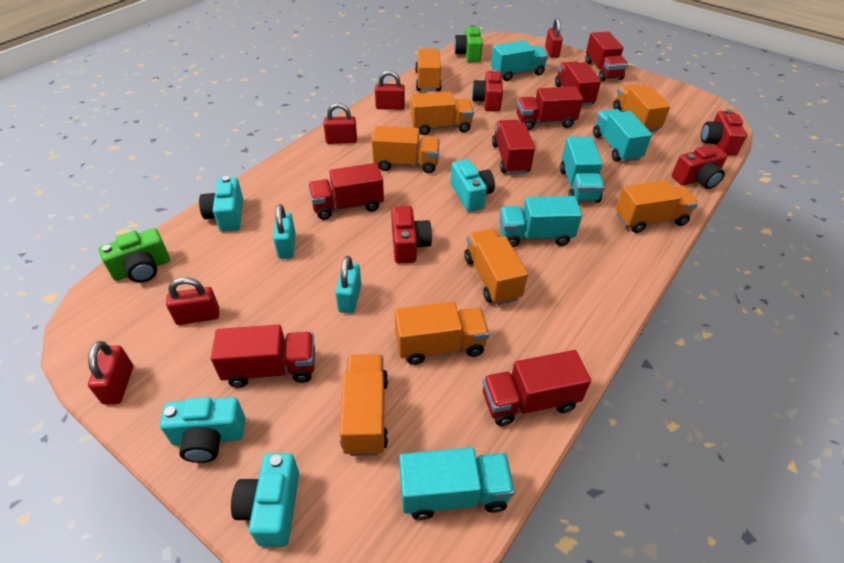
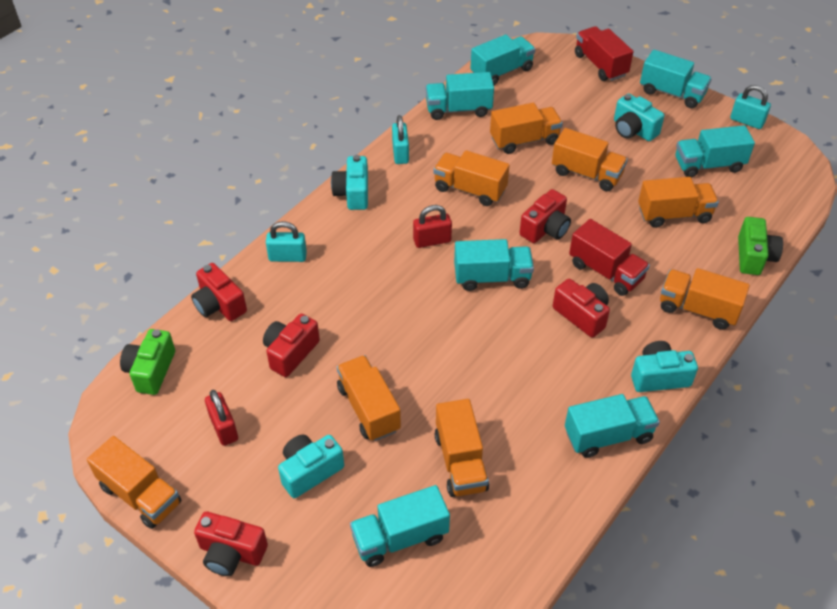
red camera: [391,206,432,264] [472,69,503,112] [672,145,727,189] [701,109,747,156] = 4 -> [191,263,247,321] [194,511,268,576] [263,314,320,377] [520,189,571,243] [553,279,610,338] = 5
red padlock: [88,341,133,405] [166,277,219,325] [323,103,357,144] [375,71,405,110] [545,18,563,58] = 5 -> [205,390,238,446] [413,205,452,248] = 2
red truck: [211,325,315,388] [308,163,384,220] [482,350,591,426] [492,120,535,174] [517,86,583,130] [555,61,601,106] [585,31,628,81] = 7 -> [569,219,650,296] [575,26,633,81] = 2
turquoise padlock: [273,204,296,259] [335,256,361,314] = 2 -> [266,221,307,262] [392,115,409,164] [730,85,771,129] = 3
turquoise truck: [399,447,515,520] [491,40,548,81] [499,196,582,247] [560,137,605,203] [593,109,652,162] = 5 -> [350,485,450,567] [425,72,494,120] [454,239,534,291] [470,35,535,85] [565,394,660,458] [640,50,712,108] [675,125,755,178] = 7

